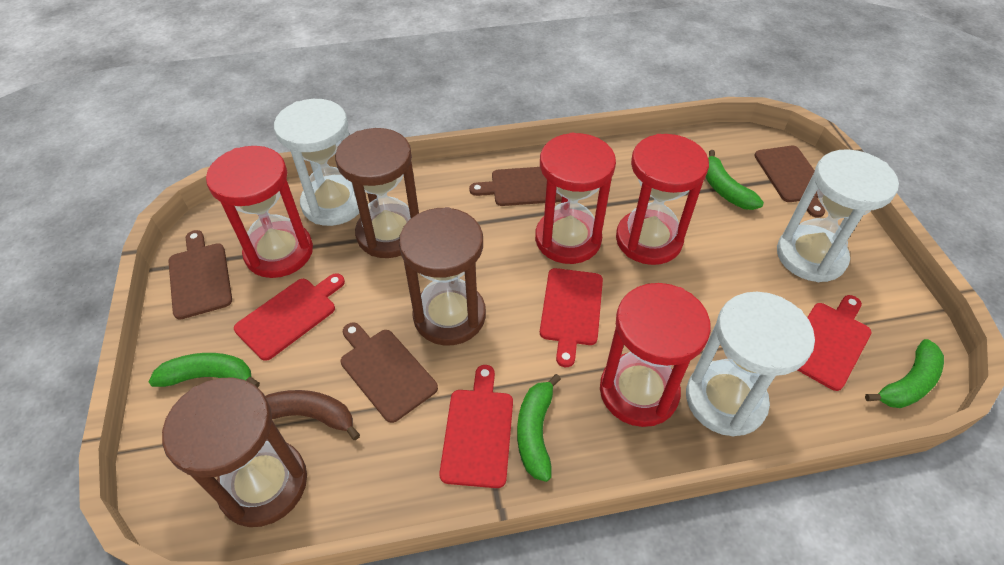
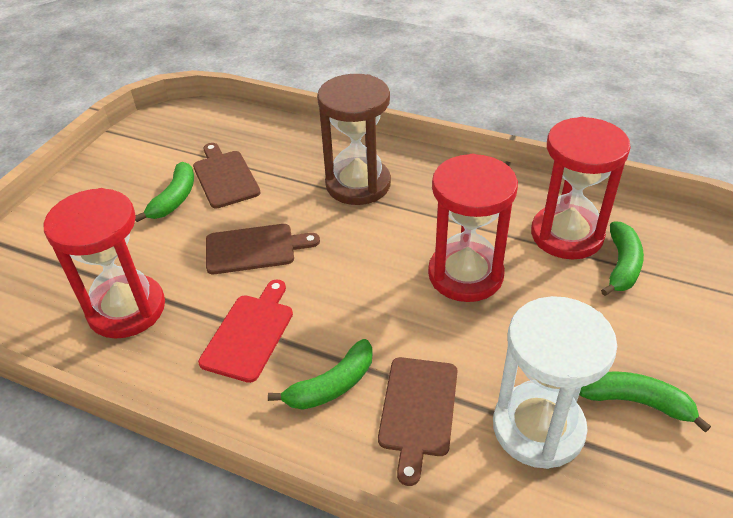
brown banana: [265,390,360,440] = 1 -> none = 0
brown cutting board: [169,230,232,320] [341,322,438,423] [469,167,562,206] [754,146,825,217] = 4 -> [193,143,261,209] [206,224,320,274] [378,357,458,486] = 3
brown hourglass: [162,377,307,527] [335,128,419,258] [399,207,486,345] = 3 -> [317,74,391,205] = 1
red cutting board: [234,273,345,361] [439,365,513,488] [540,268,603,367] [798,295,872,391] = 4 -> [198,280,293,383] = 1
red hourglass: [206,146,313,278] [535,133,616,264] [600,283,711,427] [616,134,709,265] = 4 -> [44,188,165,339] [428,154,518,302] [531,117,631,259] = 3
white hourglass: [274,99,359,226] [686,292,815,436] [777,149,899,282] = 3 -> [493,296,617,469] = 1

